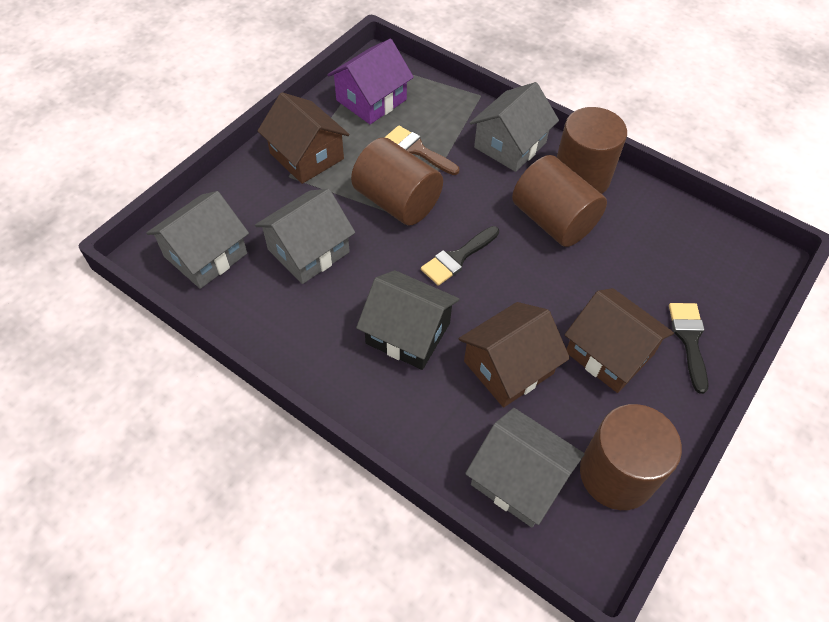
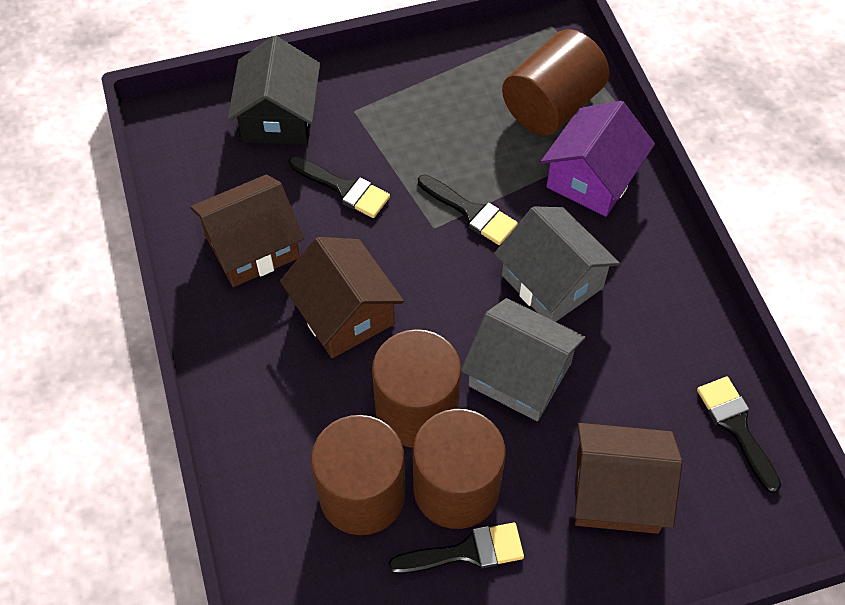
black brush: [421,226,499,286] [669,303,708,394] = 2 -> [288,156,390,218] [388,523,524,574] [418,175,518,245] [697,376,781,494] = 4
brown brush: [384,125,459,175] = 1 -> none = 0
grey house: [146,191,249,289] [255,189,355,284] [465,408,585,527] [470,82,559,172] = 4 -> [461,298,585,421] [494,206,620,322] = 2

